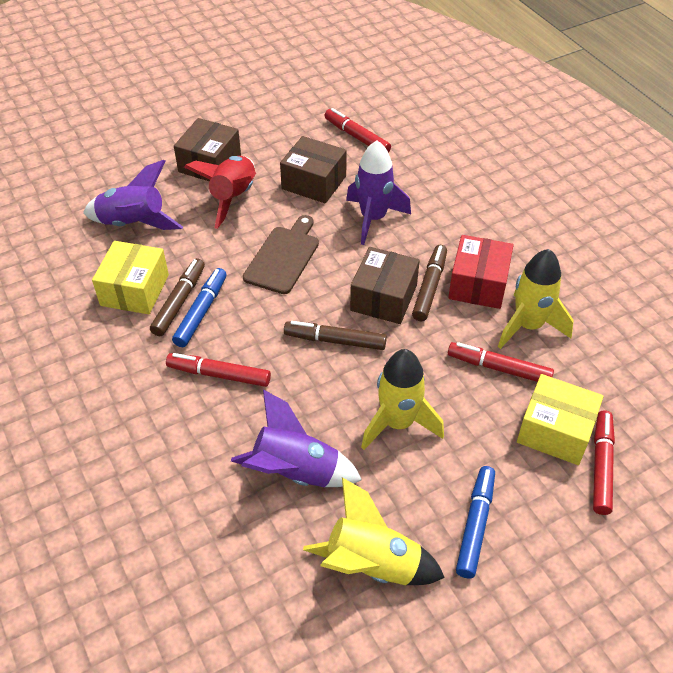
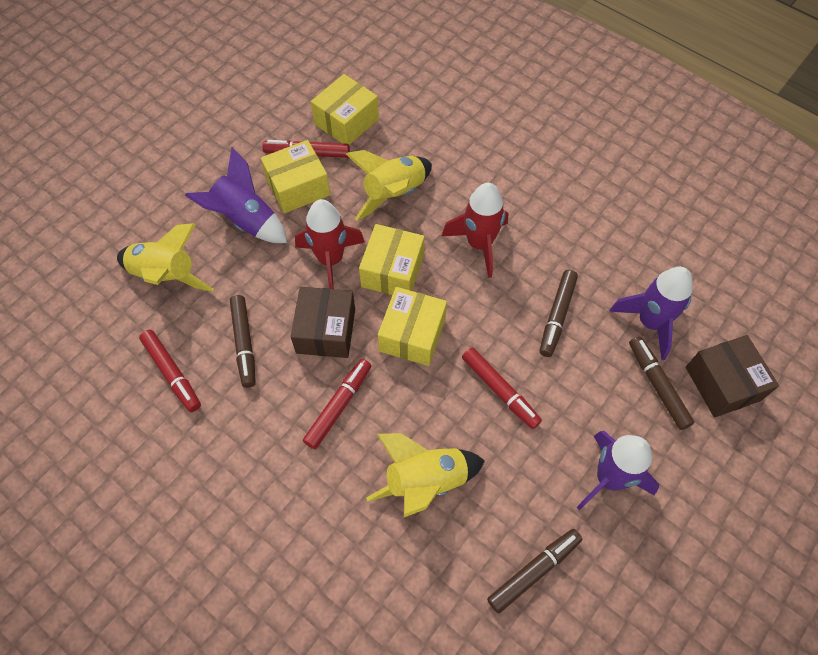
blue marker: [172,268,227,347] [456,466,495,578] = 2 -> none = 0
brown box: [174,118,241,181] [280,136,347,204] [350,247,420,324] = 3 -> [290,287,355,358] [686,335,779,417] = 2
brown cutting board: [243,215,319,294] = 1 -> none = 0
brown marker: [150,258,205,336] [284,321,387,350] [412,245,447,321] = 3 -> [230,295,256,388] [487,529,582,614] [540,270,578,357] [629,336,695,430] = 4
red box: [448,235,514,309] = 1 -> none = 0
red rocket: [184,156,256,229] = 1 -> [295,199,365,289] [442,183,508,278] = 2
yellow box: [92,241,169,314] [517,374,604,465] = 2 -> [261,140,330,213] [311,74,379,145] [359,224,425,295] [378,287,447,366] = 4

